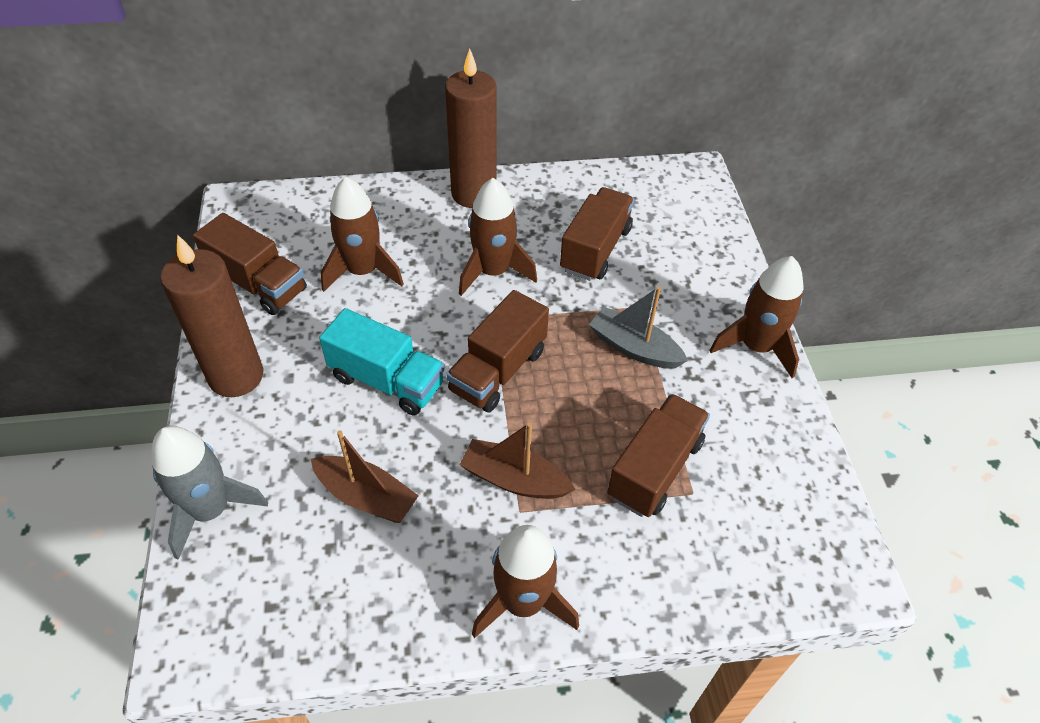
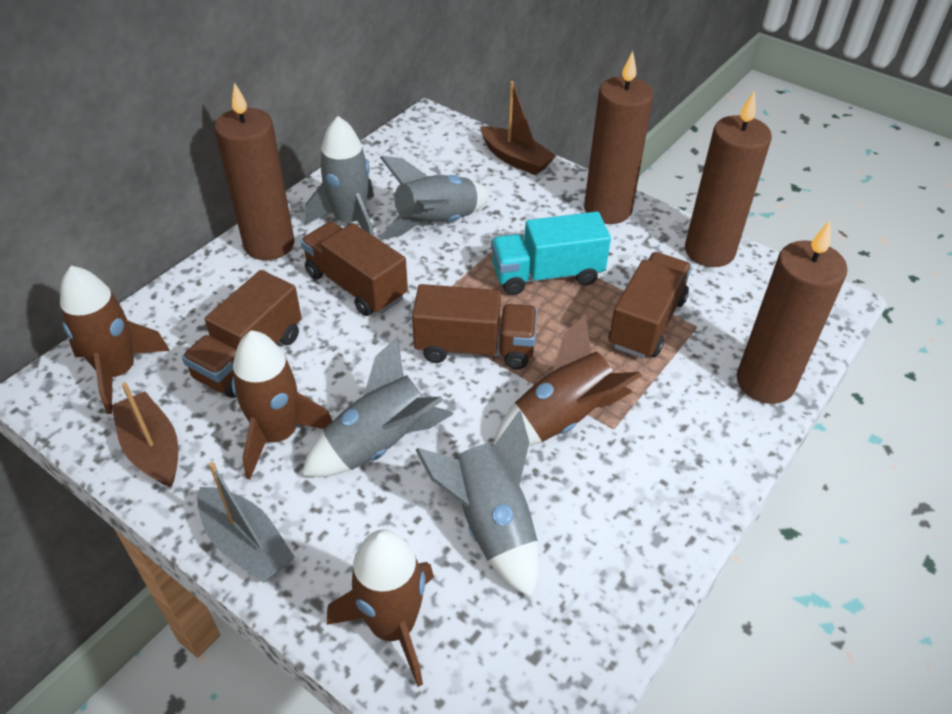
brown candle: [160,234,263,397] [445,48,497,208] = 2 -> [214,82,294,260] [584,51,654,224] [685,91,772,267] [737,221,848,404] = 4
grey rocket: [151,426,268,560] = 1 -> [302,336,453,477] [305,116,374,236] [379,156,490,240] [416,411,539,598] = 4

